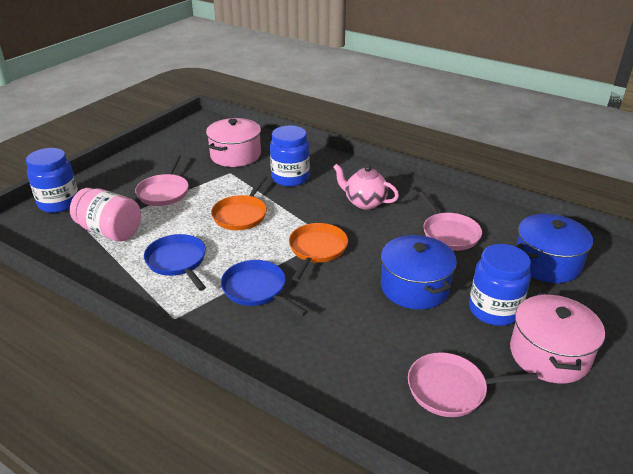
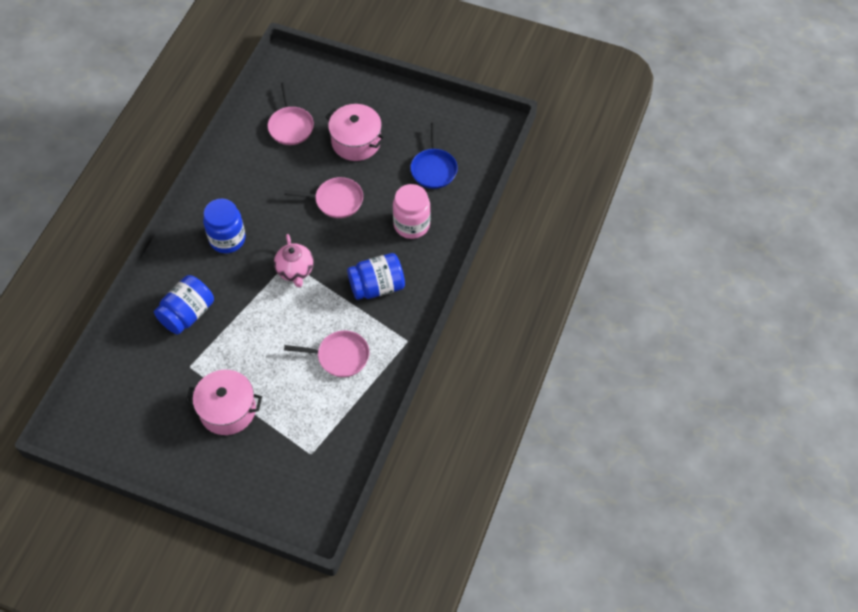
blue pan: [144,234,206,291] [221,260,308,316] = 2 -> [410,122,458,189] = 1
blue pot: [381,235,457,310] [515,214,593,283] = 2 -> none = 0
orange pan: [211,175,267,230] [289,223,348,281] = 2 -> none = 0

